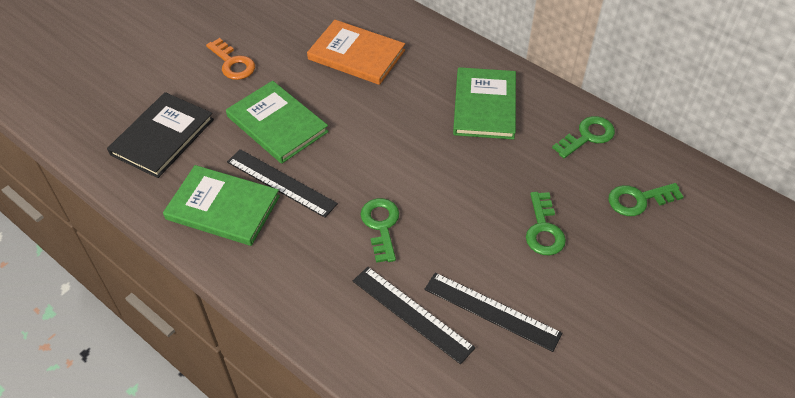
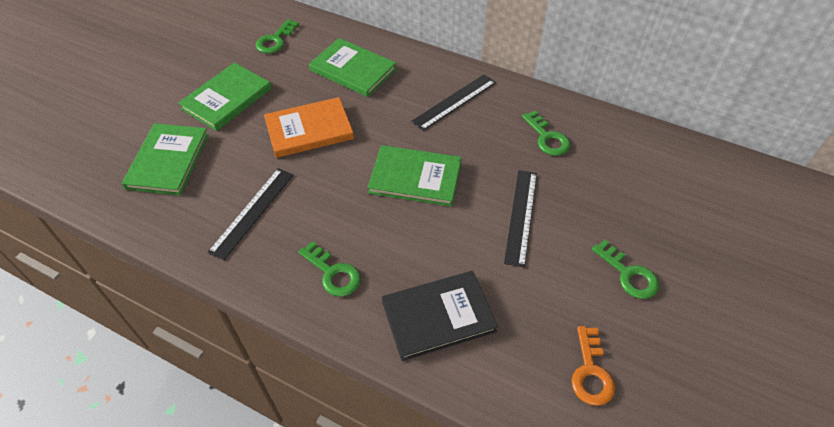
green book: [163,165,280,246] [226,81,329,164] [453,67,516,140] = 3 -> [122,123,209,195] [178,63,272,131] [309,38,397,97] [368,145,462,207] = 4

